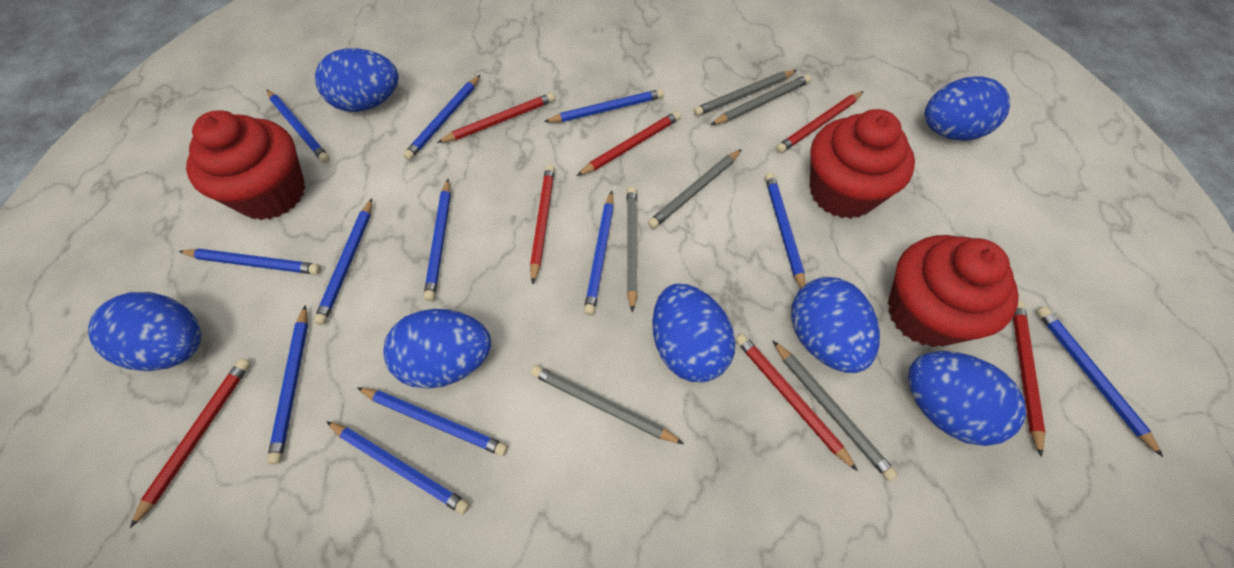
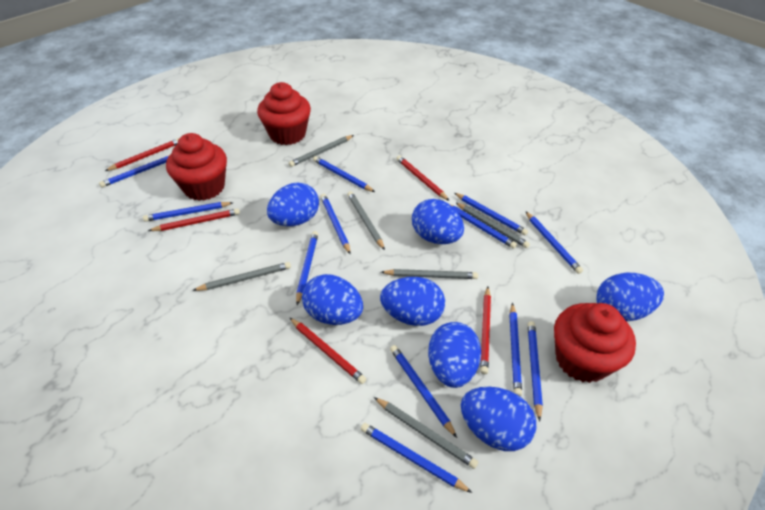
red pencil: [130,359,251,528] [437,93,555,143] [530,165,555,284] [577,111,681,176] [735,334,858,471] [776,91,864,153] [1013,301,1045,457] = 7 -> [105,138,179,171] [148,208,240,231] [289,317,366,384] [396,155,449,201] [480,287,491,374] = 5

